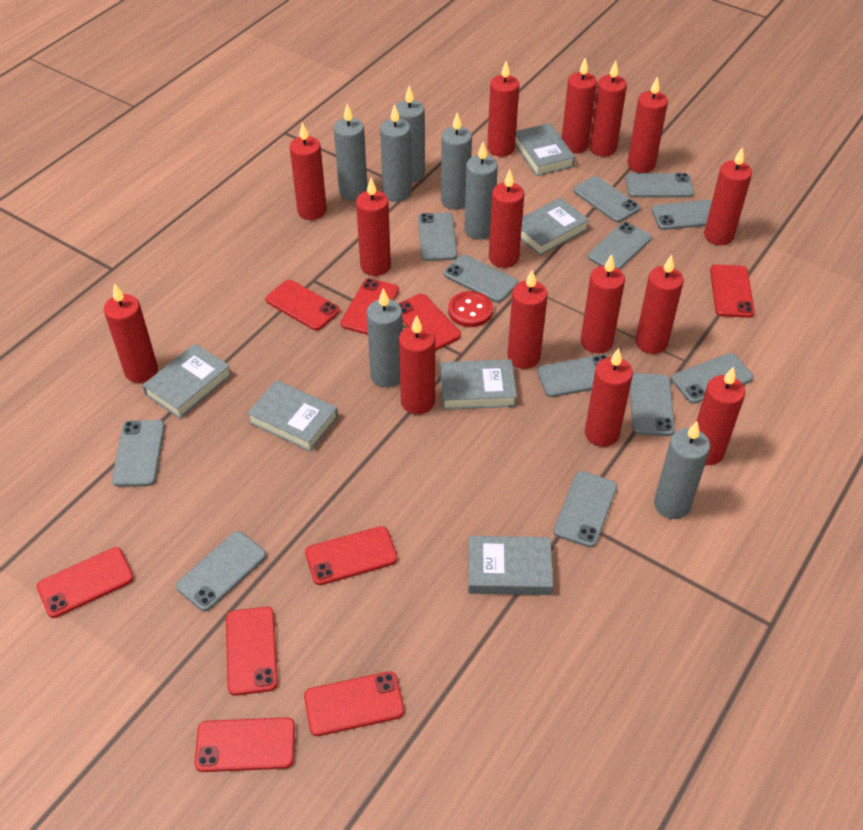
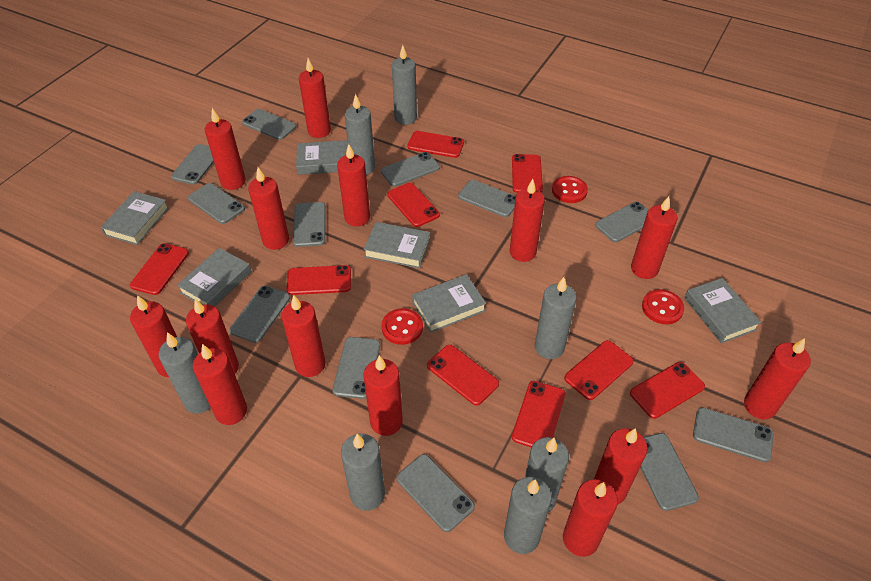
red button: [448,291,493,327] = 1 -> [381,308,423,345] [552,176,588,203] [642,289,684,324] = 3
red candle: [104,283,158,383] [290,122,327,220] [356,178,391,276] [399,315,435,415] [487,61,519,156] [489,170,524,268] [507,270,548,369] [562,57,597,154] [581,254,625,353] [585,348,633,447] [589,61,627,156] [627,76,668,173] [635,255,684,354] [697,366,745,465] [704,147,752,245] = 15 -> [130,295,177,377] [186,299,239,374] [193,344,247,425] [205,108,246,190] [248,167,289,250] [281,295,326,377] [299,58,331,138] [337,144,370,226] [363,355,403,436] [510,179,545,262] [563,480,618,557] [594,428,648,505] [631,196,677,279] [744,338,811,419] = 14

